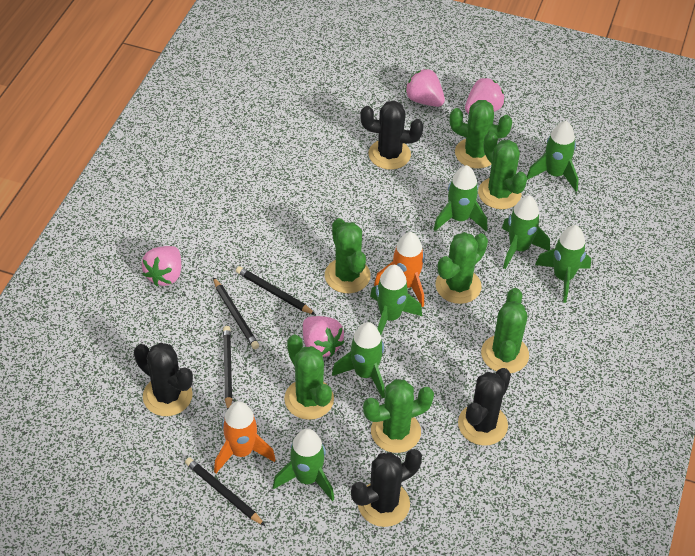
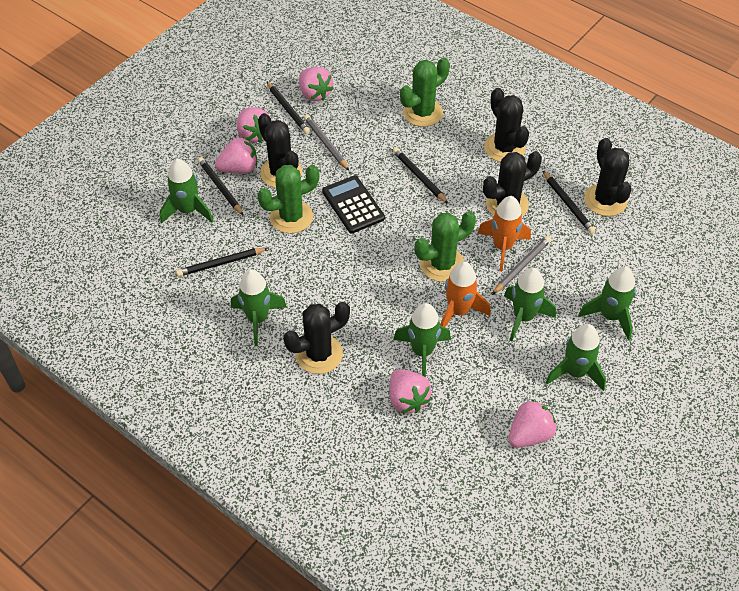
black cactus: [134,343,193,416] [351,449,422,527] [360,100,424,170] [458,368,511,446] = 4 -> [258,113,302,188] [284,302,350,374] [483,151,542,216] [484,88,529,162] [584,138,632,216] = 5
black calculator: none = 0 -> [322,175,385,233] = 1
black pencil: [185,457,265,526] [213,277,259,349] [223,326,232,409] [236,266,316,315] = 4 -> [176,248,268,277] [198,157,244,216] [266,81,310,134] [393,147,448,204] [543,171,596,234] = 5
green cactus: [284,335,334,420] [325,218,371,293] [363,379,434,453] [435,232,488,304] [449,100,513,168] [478,132,527,209] [481,288,529,373] = 7 -> [258,165,319,233] [400,57,450,127] [415,211,476,282] = 3
green rocket: [273,429,334,501] [332,322,385,399] [370,265,422,335] [433,165,487,231] [502,195,550,269] [527,121,579,191] [535,225,591,303] = 7 -> [160,159,213,223] [231,270,287,346] [393,303,451,378] [504,268,556,341] [545,324,606,391] [578,267,636,341] = 6
grey pencil: none = 0 -> [304,114,349,170] [492,236,551,295] = 2
pink strawberry: [142,246,181,286] [303,316,344,357] [405,68,445,107] [465,77,505,114] = 4 -> [215,137,257,173] [237,107,272,143] [299,67,334,101] [389,369,431,413] [509,399,557,448] = 5

